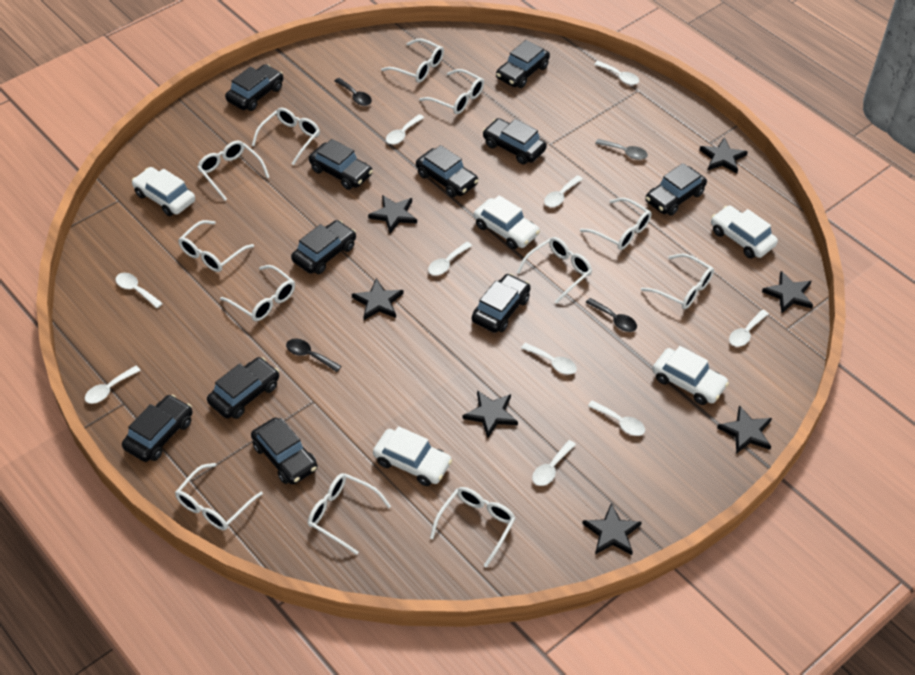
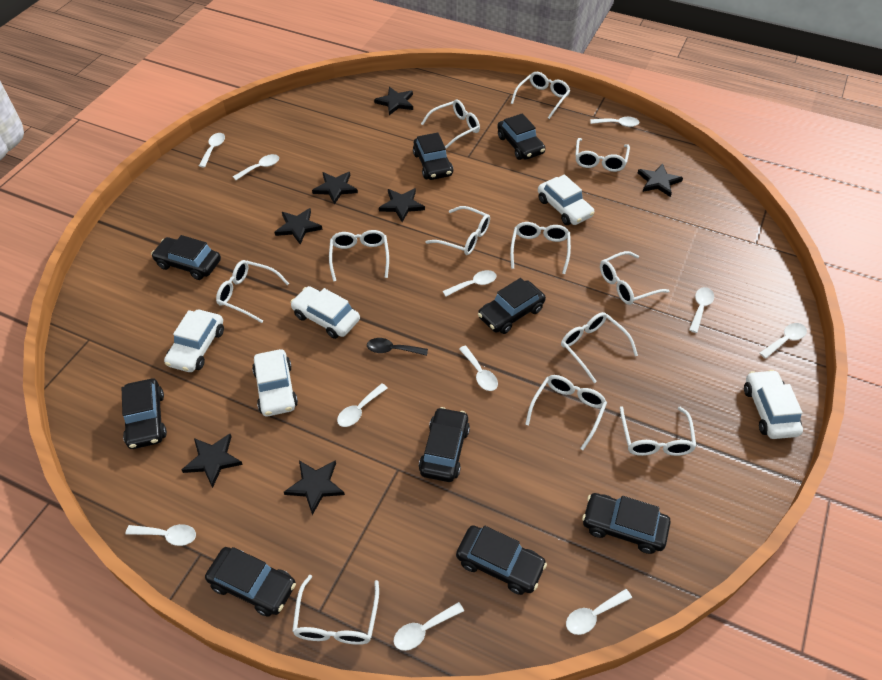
black car: [122,395,193,462] [207,357,279,419] [225,64,283,111] [251,418,318,485] [291,220,356,274] [309,139,373,190] [416,145,478,197] [472,274,531,333] [483,118,547,164] [496,40,550,88] [645,163,707,216] = 11 -> [122,379,167,449] [151,235,221,280] [205,547,296,617] [413,133,453,180] [419,407,470,482] [456,525,547,595] [478,278,546,334] [497,113,545,160] [582,493,671,554] = 9
black spoon: [286,339,341,372] [335,78,372,106] [585,298,637,332] = 3 -> [367,338,428,356] = 1
grey spoon: [595,139,648,160] = 1 -> none = 0
white spoon: [85,366,141,404] [116,273,163,308] [386,114,424,144] [428,242,472,275] [521,343,577,374] [532,440,576,486] [544,175,583,207] [588,400,645,436] [594,61,639,85] [729,309,769,347] = 10 -> [125,524,196,546] [199,133,225,167] [233,154,279,180] [337,383,388,427] [393,602,464,651] [443,270,497,297] [459,346,498,391] [566,589,632,635] [590,117,639,127] [689,287,714,333] [760,323,807,359] = 11

